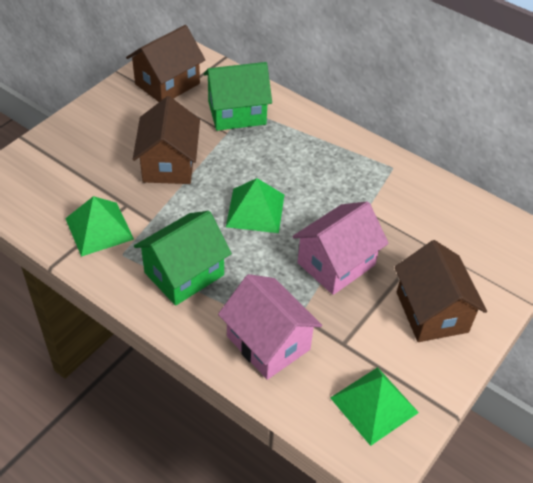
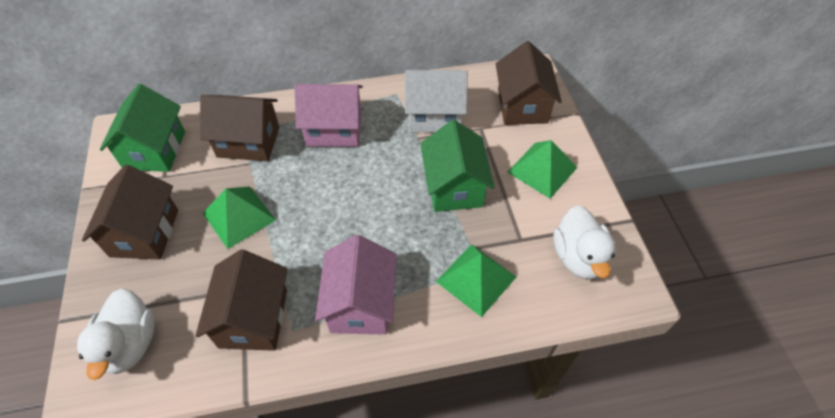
brown house: [126,25,205,102] [133,96,200,184] [395,240,487,342] = 3 -> [82,165,178,260] [195,250,288,351] [200,95,279,161] [496,41,562,125] = 4
white duck: none = 0 -> [77,289,155,380] [553,205,616,279] = 2
white house: none = 0 -> [405,70,468,132] = 1

